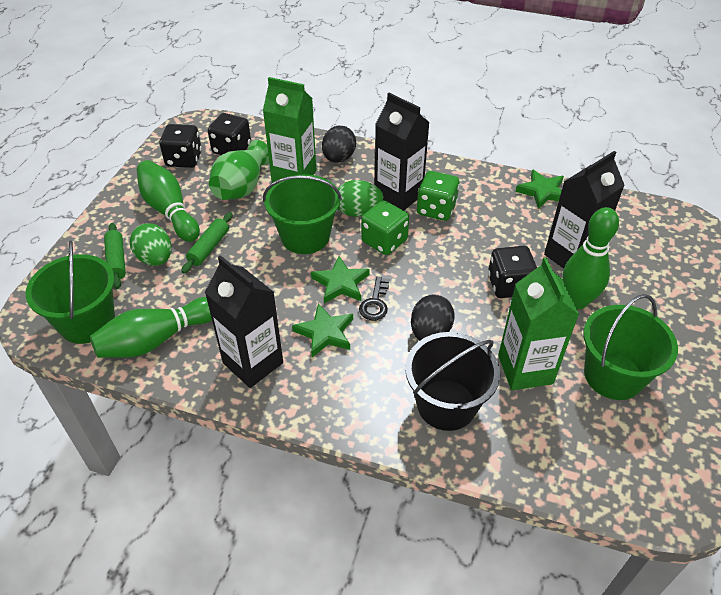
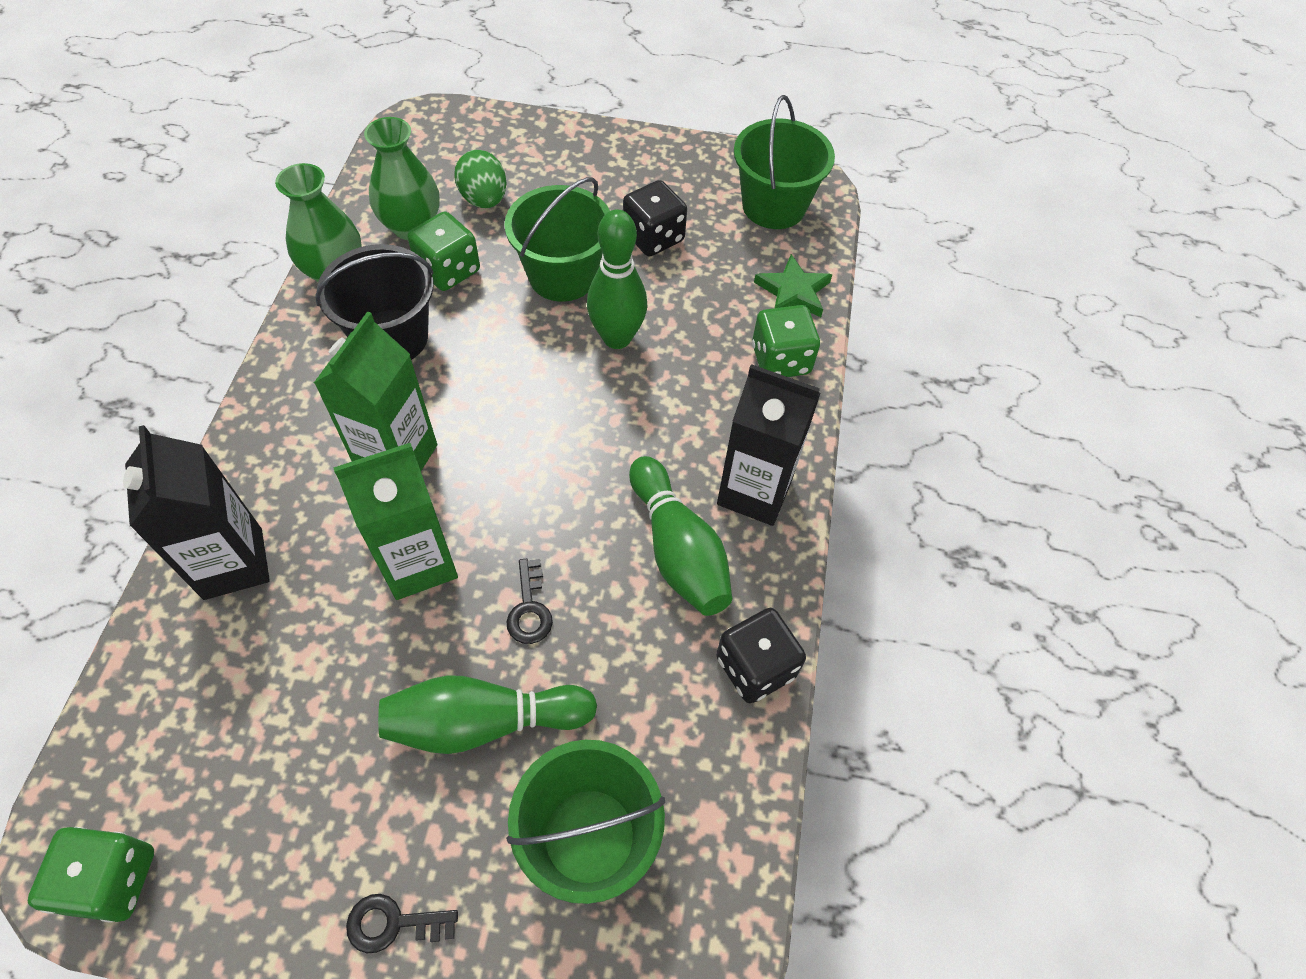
black carton: [205,255,283,388] [375,93,430,211] [544,151,625,269] = 3 -> [123,425,270,600] [717,364,821,526] = 2
black dice: [159,124,202,168] [208,113,251,155] [488,246,537,298] = 3 -> [623,180,687,256] [716,608,806,703] = 2
black egg: [322,126,356,163] [411,294,454,341] = 2 -> none = 0
black key: [359,277,389,320] = 1 -> [346,894,458,953] [506,559,553,644] = 2
green dice: [361,200,409,255] [417,171,460,221] = 2 -> [28,827,154,923] [407,212,480,291] [752,305,820,377] = 3
green egg: [130,223,172,266] [338,180,383,217] = 2 -> [454,150,507,209] = 1
green rolling pin: [104,223,126,289] [181,212,233,274] = 2 -> none = 0
green star: [292,303,353,357] [311,256,369,303] [516,169,564,209] = 3 -> [754,254,832,317] = 1
green vase: [209,140,269,200] = 1 -> [275,163,362,282] [364,117,440,240] = 2

